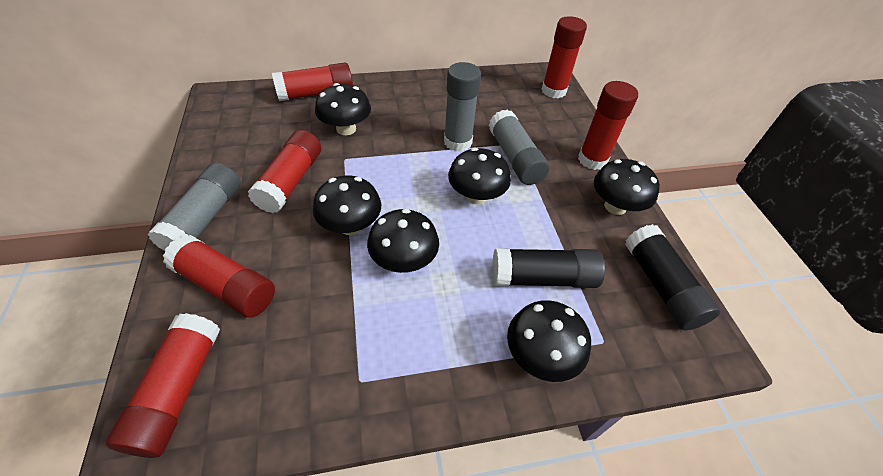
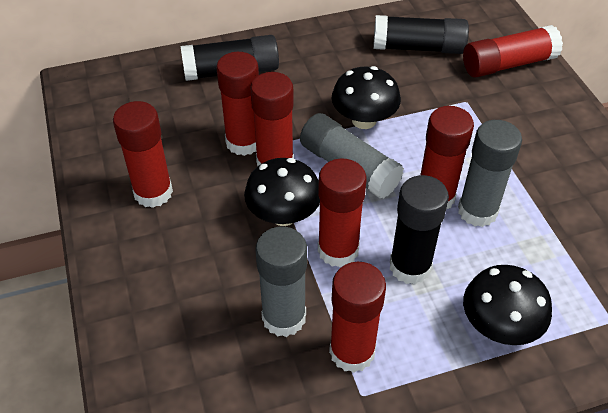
black glue stick: [492,248,605,288] [625,224,721,330] = 2 -> [181,35,279,81] [373,15,469,54] [390,175,449,285] = 3
black mushroom: [313,175,381,235] [315,83,371,135] [367,209,439,273] [448,148,511,205] [507,300,591,382] [594,159,660,215] = 6 -> [244,158,320,226] [332,66,401,129] [463,265,552,345] = 3
red glue stick: [106,313,220,458] [163,235,275,317] [248,130,321,213] [272,63,353,101] [541,16,587,98] [578,81,638,170] = 6 -> [113,101,173,208] [216,52,259,156] [250,72,294,167] [318,159,367,267] [329,262,386,373] [420,106,474,210] [463,25,563,78] = 7

